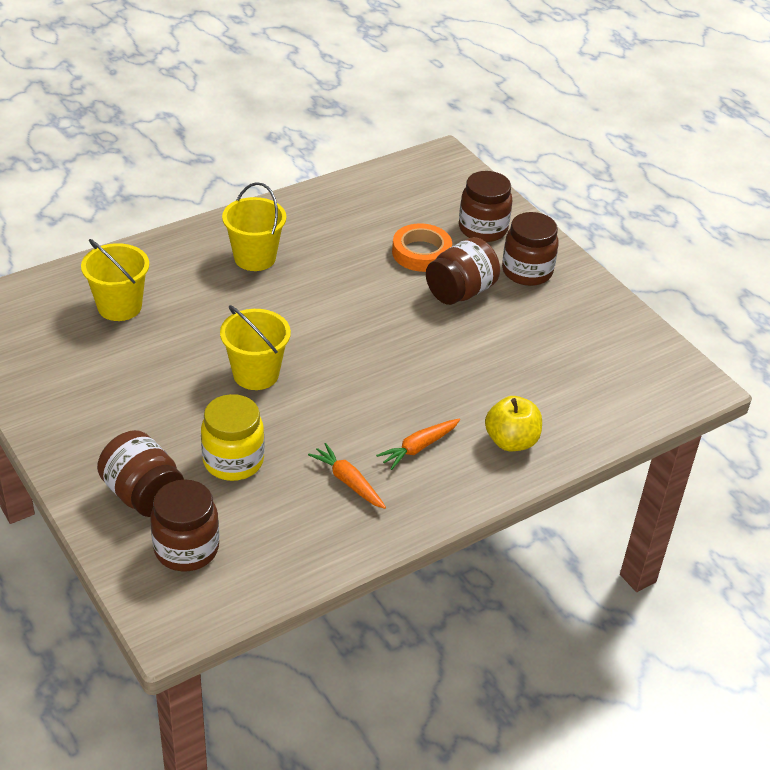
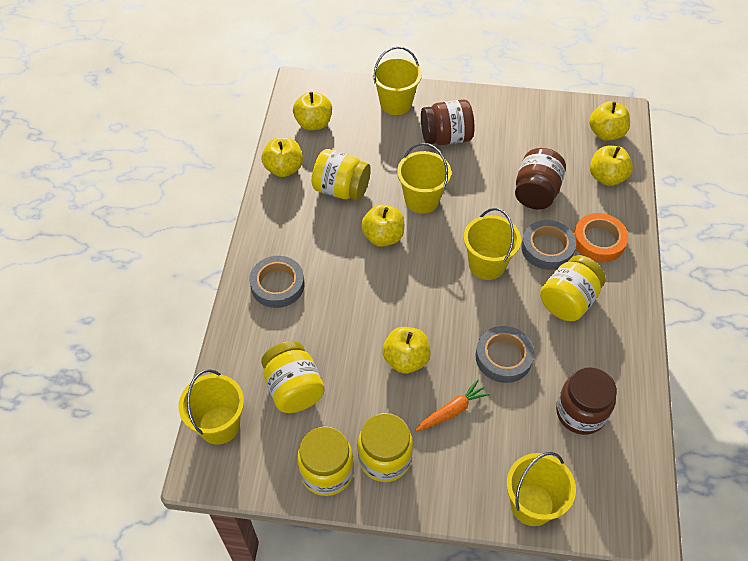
brown jar: [97,430,184,517] [150,479,219,571] [426,237,500,305] [459,171,513,242] [502,212,559,286] = 5 -> [421,99,474,145] [515,148,566,210] [556,367,617,435] = 3
grey tape: none = 0 -> [249,256,305,308] [475,326,534,383] [521,220,576,270] = 3
orange carrot: [308,443,386,509] [376,419,460,470] = 2 -> [415,379,490,432] = 1
yellow apple: [485,396,542,451] = 1 -> [262,137,303,177] [293,91,332,130] [361,204,404,247] [382,327,431,374] [589,101,630,141] [590,145,633,186] = 6
yellow bucket: [81,239,149,321] [220,305,291,390] [222,182,286,271] = 3 -> [179,369,244,445] [372,46,422,115] [397,143,451,214] [464,208,521,280] [506,452,576,526] = 5
yellow jar: [201,394,265,481] = 1 -> [261,341,325,413] [297,427,354,496] [312,149,371,201] [358,413,413,482] [540,255,606,321] = 5

